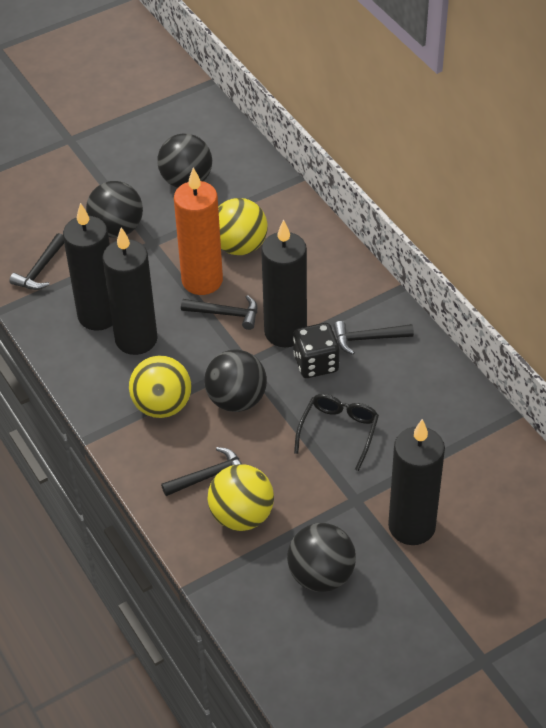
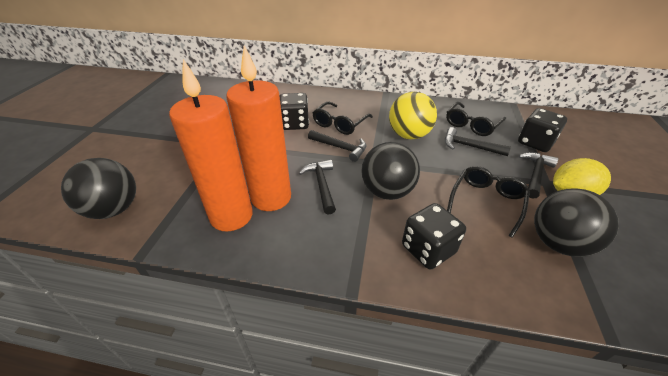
black ball: [86,181,143,238] [157,133,212,188] [204,350,267,412] [287,523,356,592] = 4 -> [61,158,136,219] [361,142,420,200] [534,188,619,257] = 3
black candle: [63,203,112,331] [102,227,158,355] [261,219,307,347] [388,419,445,545] = 4 -> none = 0
black dice: [293,323,339,378] = 1 -> [280,93,309,130] [402,203,466,270] [518,108,567,152] = 3
black glasses: [294,394,379,471] = 1 -> [313,102,373,135] [446,102,506,136] [447,166,530,238] = 3
orange candle: [174,167,223,295] = 1 -> [169,59,253,231] [226,45,291,211] = 2
yellow ball: [129,356,192,418] [207,464,274,531] [218,198,268,255] = 3 -> [389,92,437,140] = 1
yellow lemon: none = 0 -> [553,158,611,195] = 1

